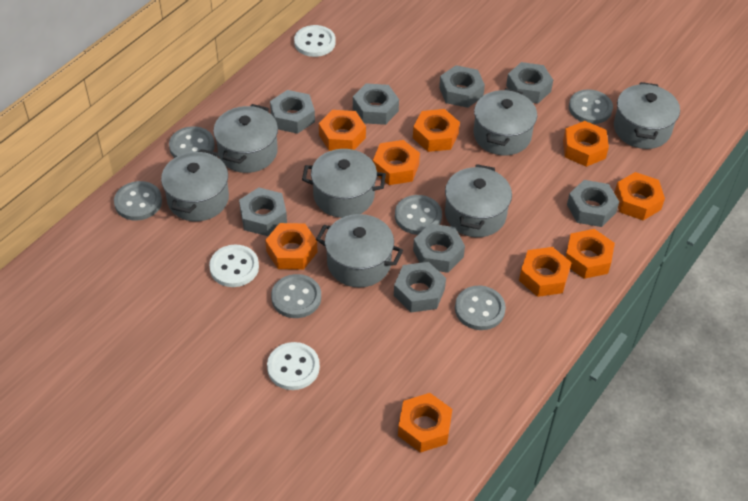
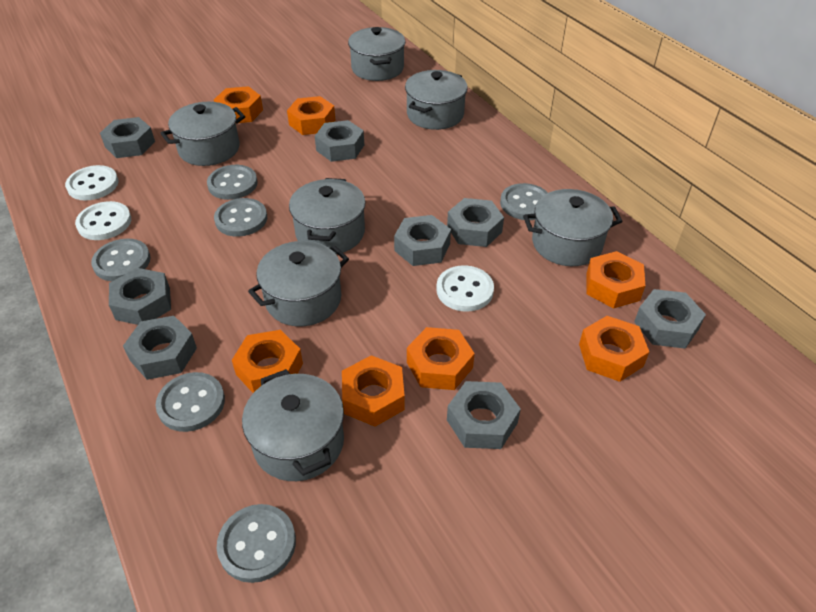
orange nut: [265,223,317,270] [319,110,366,151] [373,140,420,185] [398,393,452,453] [413,109,460,152] [519,247,572,297] [563,121,609,167] [565,229,615,279] [614,172,665,220] = 9 -> [214,86,263,123] [232,330,303,393] [287,96,335,135] [342,355,405,427] [407,327,475,390] [579,316,649,382] [586,251,645,308] = 7

